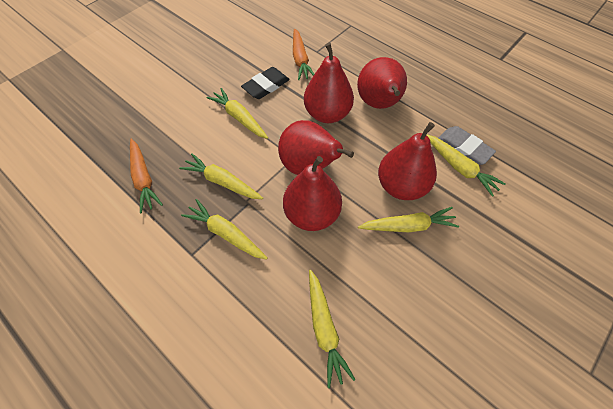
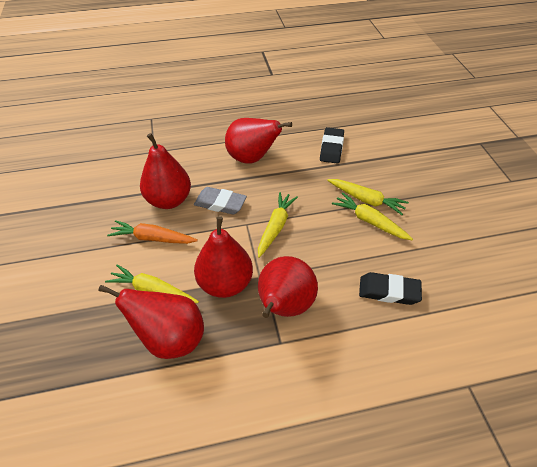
black eraser: [241,67,290,99] = 1 -> [320,127,344,164] [359,272,422,305] = 2
orange carrot: [130,139,163,213] [293,28,314,80] = 2 -> [107,220,198,244] = 1
yellow carrot: [179,153,263,199] [181,199,268,260] [207,88,268,139] [309,270,356,388] [358,207,459,232] [426,134,505,197] = 6 -> [105,265,199,303] [258,192,298,258] [327,179,409,215] [332,192,413,240] = 4

